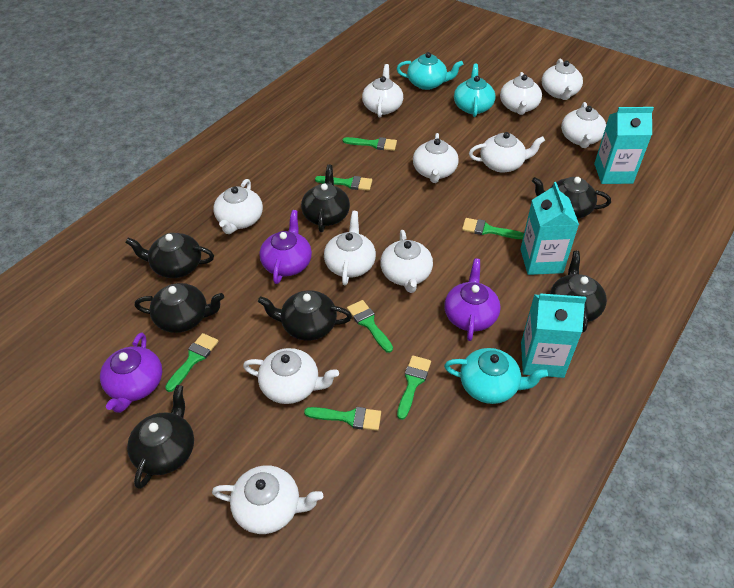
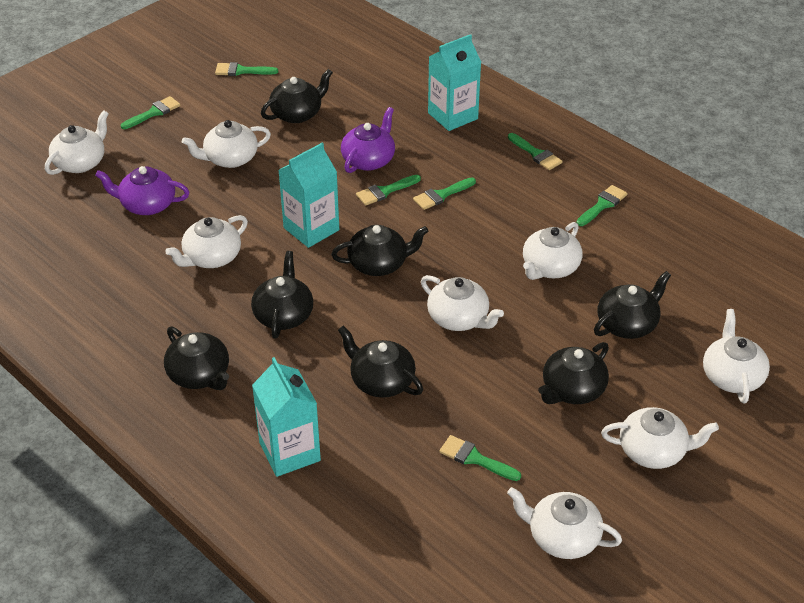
purple teapot: [100,333,162,413] [259,210,312,284] [444,258,501,341] = 3 -> [95,166,189,215] [341,107,395,173] = 2
turquoise teapot: [397,52,463,90] [444,348,548,404] [454,64,496,117] = 3 -> none = 0
white teapot: [212,465,323,534] [213,179,263,234] [243,348,339,404] [324,211,376,285] [362,64,403,118] [380,230,433,293] [413,133,459,183] [469,132,545,173] [500,72,542,115] [542,59,583,100] [561,102,606,148] = 11 -> [45,110,109,175] [165,215,248,268] [182,120,271,168] [421,275,504,331] [507,487,622,559] [523,222,582,280] [601,407,719,469] [703,309,770,404] = 8

